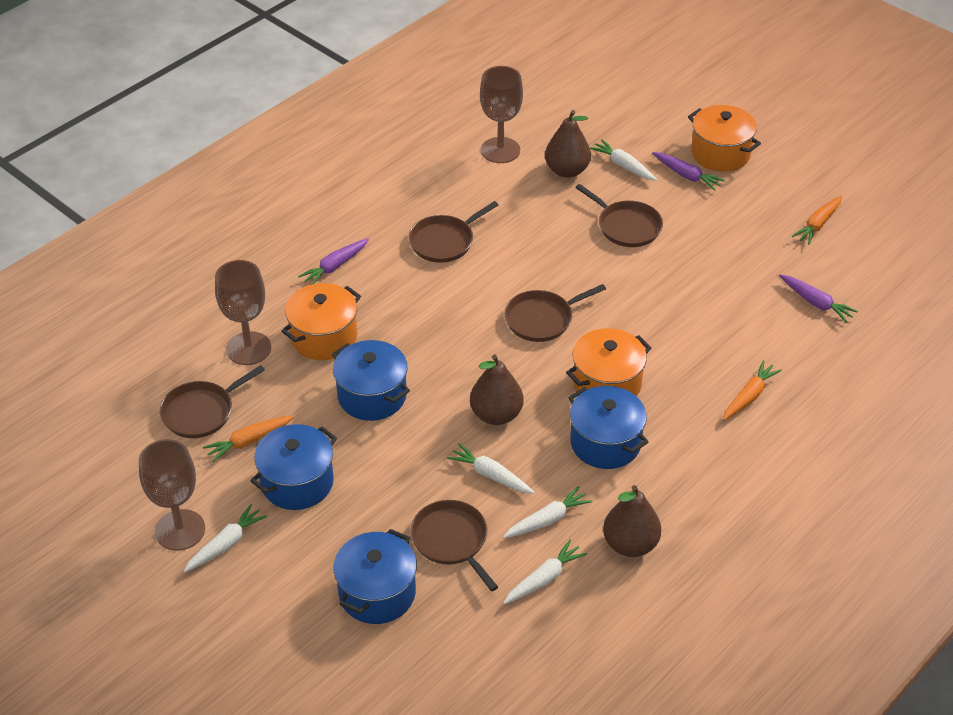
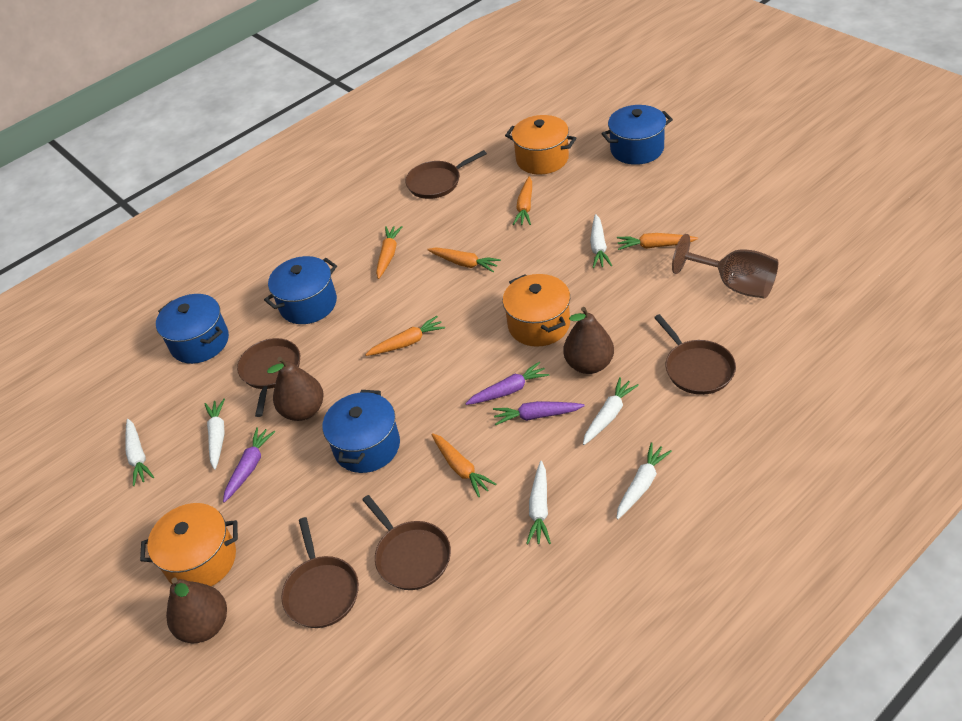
brown goblet: [139,439,205,551] [215,260,271,365] [480,66,523,163] = 3 -> [672,234,778,299] = 1
orange carrot: [203,415,294,462] [723,360,782,421] [792,196,842,245] = 3 -> [365,316,445,356] [376,226,403,279] [427,247,501,272] [431,433,496,497] [513,176,532,225] [617,233,698,250] = 6
white carrot: [184,504,267,572] [447,443,535,494] [503,486,592,538] [503,539,587,604] [590,139,657,181] = 5 -> [125,419,154,486] [204,399,225,470] [526,461,551,544] [583,377,639,445] [590,214,612,268] [616,442,672,519] = 6

